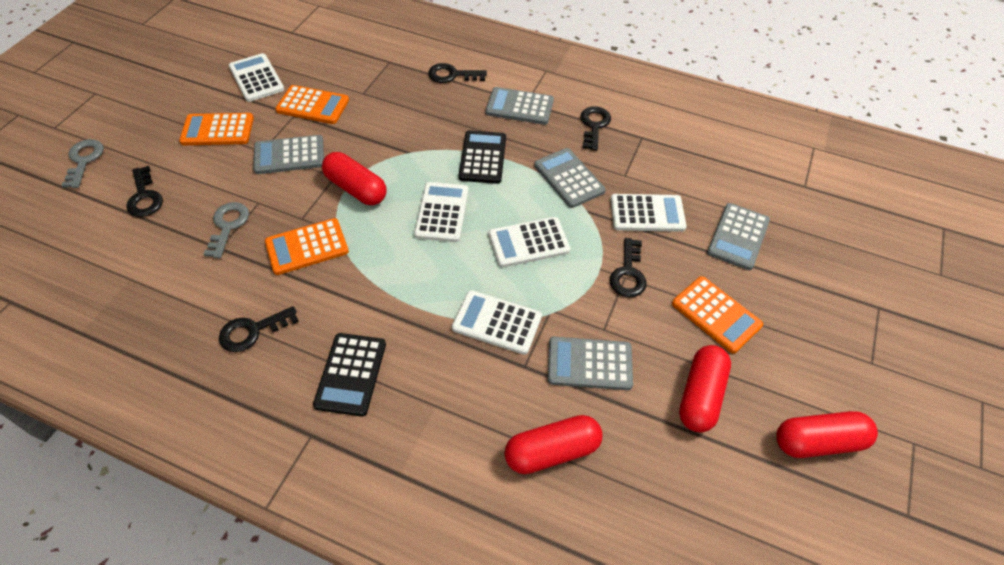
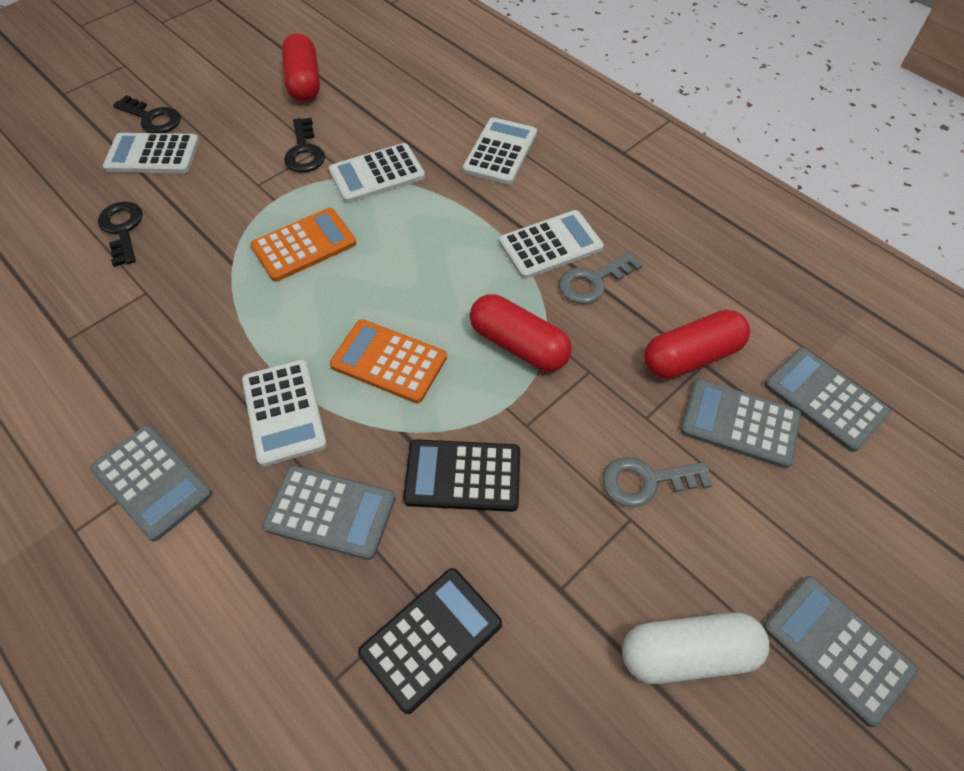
black key: [126,166,163,217] [219,306,299,352] [428,63,487,83] [580,106,611,151] [610,238,646,297] = 5 -> [98,201,143,267] [113,95,181,133] [284,118,325,173] = 3
orange calculator: [179,113,254,145] [265,218,349,275] [275,85,349,124] [672,276,763,354] = 4 -> [251,208,356,282] [330,319,447,403] = 2
red capsule: [322,152,386,205] [504,415,602,474] [679,345,731,432] [776,411,878,458] = 4 -> [282,33,320,102] [470,294,572,372] [644,310,750,379] = 3
white capsule: none = 0 -> [622,612,769,684] = 1

